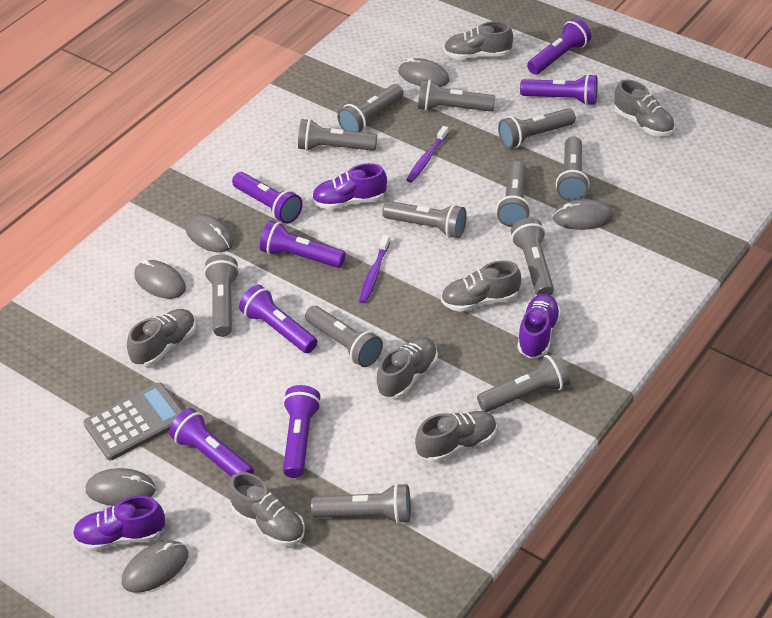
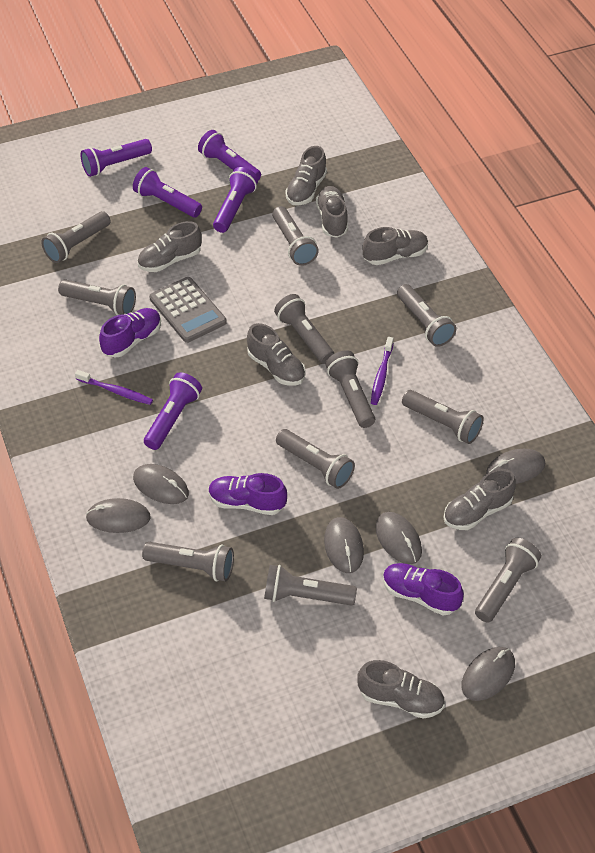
grey flashlight: [204,255,239,337] [298,119,377,151] [305,306,383,367] [311,483,411,524] [337,84,404,132] [382,201,467,238] [418,79,495,112] [477,353,570,412] [496,161,531,227] [498,108,576,149] [511,218,554,295] [556,136,590,201] = 12 -> [41,211,110,263] [58,279,136,315] [142,542,234,581] [264,565,357,606] [272,206,319,266] [274,294,334,364] [276,429,355,489] [326,350,375,428] [397,284,456,347] [402,390,483,444] [475,538,541,623] = 11
purple flashlight: [169,408,254,477] [232,172,303,224] [239,285,317,353] [260,221,346,268] [283,385,321,478] [520,74,598,106] [527,18,591,75] = 7 -> [81,139,152,177] [133,167,202,217] [144,372,202,450] [198,130,261,181] [213,167,258,233] = 5

